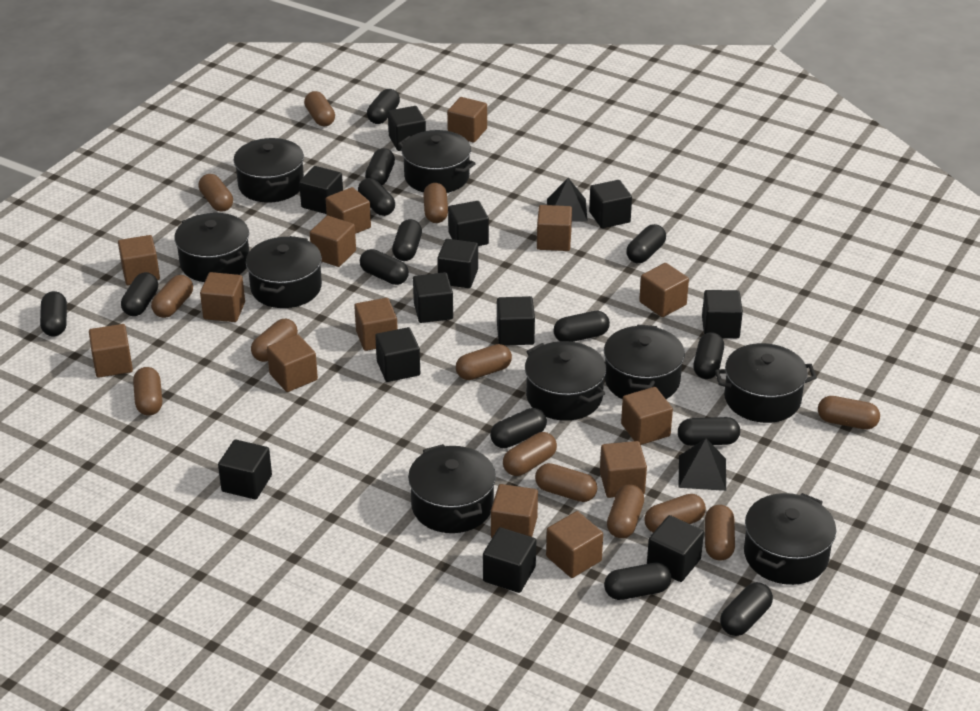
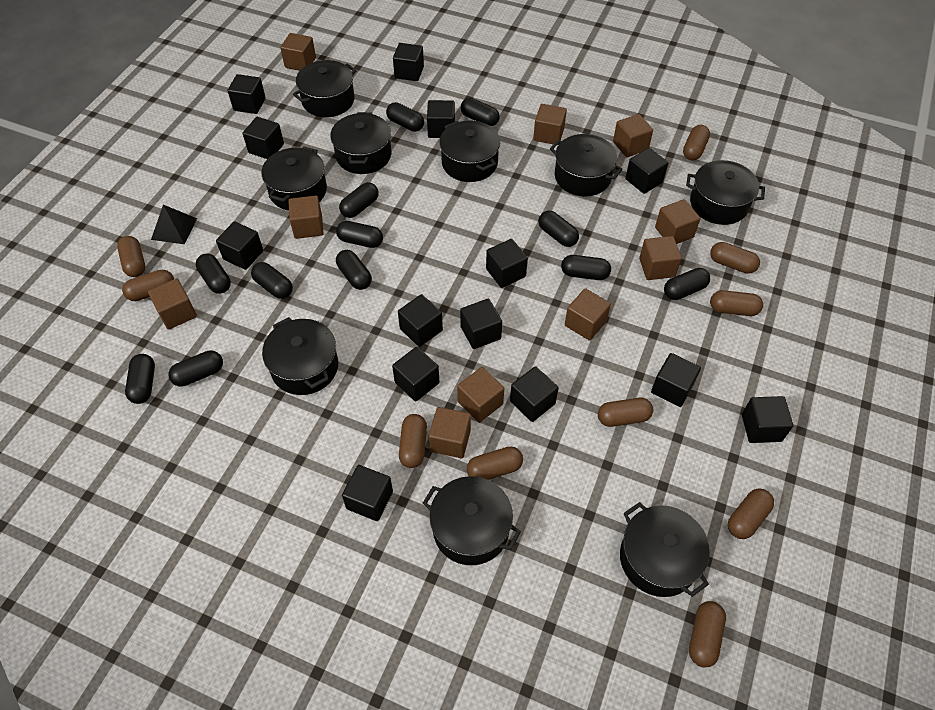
black capsule: [40,291,67,336] [121,272,158,316] [358,178,395,216] [360,249,409,285] [365,148,395,185] [367,89,400,124] [392,219,422,261] [490,408,547,448] [553,311,610,342] [604,563,671,600] [626,224,666,263] [678,417,740,446] [693,332,724,379] [720,582,773,636] = 14 -> [125,354,155,404] [168,350,223,387] [196,253,231,294] [251,262,293,299] [336,221,383,248] [336,250,372,290] [339,182,379,218] [386,102,424,132] [461,98,500,126] [539,211,579,247] [561,255,611,280] [664,268,710,300] = 12
black cube: [218,439,272,499] [299,166,343,214] [375,327,420,382] [388,106,426,151] [413,272,453,323] [437,239,478,288] [448,201,489,246] [483,527,536,593] [497,296,535,346] [589,180,632,228] [647,515,704,582] [702,290,743,338] = 12 -> [216,221,263,270] [228,74,266,114] [243,117,284,159] [342,465,393,521] [392,347,439,402] [393,43,424,81] [398,294,443,347] [427,100,455,138] [460,299,502,349] [486,239,528,288] [510,366,559,422] [625,148,668,194] [651,353,701,407] [742,396,793,443] = 14
black pyramid: [547,178,587,221] [679,438,726,491] = 2 -> [151,205,197,244] = 1
brown capsule: [133,367,162,415] [151,275,193,318] [198,174,233,212] [251,319,298,362] [304,91,335,126] [423,183,448,223] [456,344,512,380] [503,432,557,476] [535,463,597,502] [607,484,644,538] [644,494,706,532] [705,505,735,561] [818,396,880,430] = 13 -> [117,236,145,277] [122,270,174,301] [399,414,427,468] [467,446,523,480] [598,398,653,427] [683,125,710,160] [689,601,726,668] [710,242,760,274] [710,290,763,316] [728,489,774,539] = 10
brown cube: [89,324,133,378] [118,235,160,285] [200,272,245,322] [267,334,318,392] [310,216,356,267] [326,187,371,234] [354,298,398,351] [447,97,487,143] [491,484,538,538] [537,205,572,251] [546,511,603,578] [600,441,647,498] [621,387,673,445] [639,263,689,317] = 14 -> [148,278,197,330] [280,33,316,71] [288,196,324,239] [429,407,471,458] [457,367,504,423] [533,104,567,145] [565,288,611,341] [613,114,653,157] [639,236,682,280] [655,199,700,244] = 10

